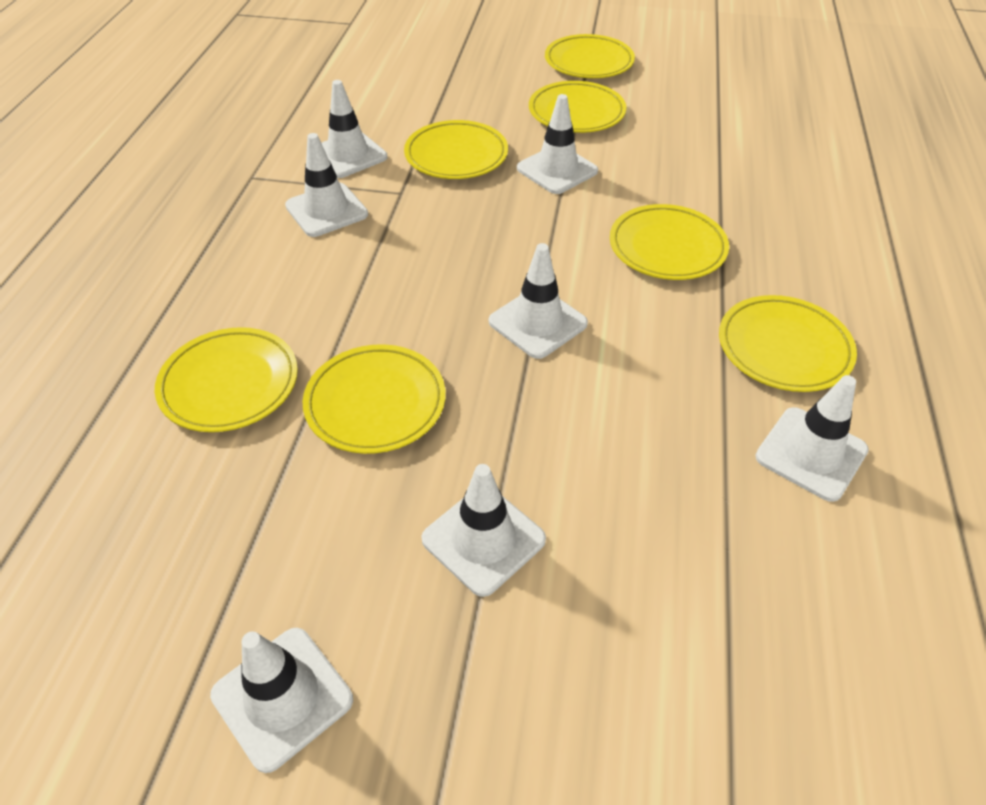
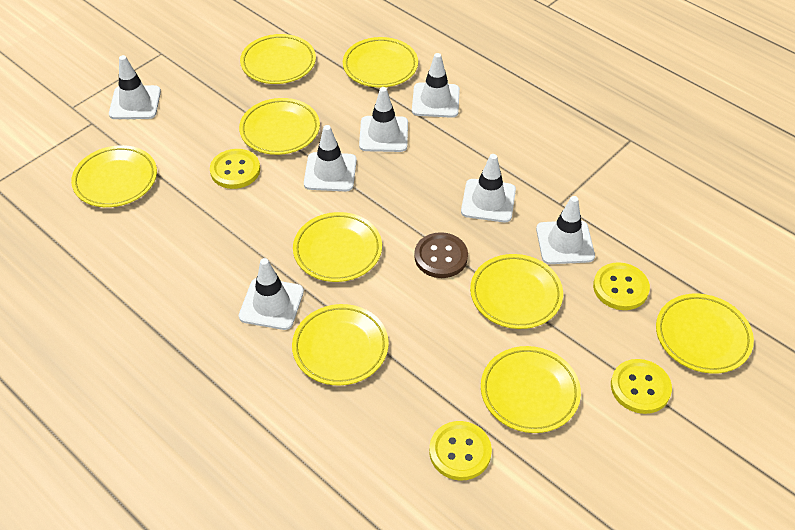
brown button: none = 0 -> [414,232,468,278] = 1
yellow button: none = 0 -> [210,149,260,189] [429,421,492,480] [593,262,650,310] [611,359,672,414] = 4
yellow plate: [155,327,298,432] [303,344,446,454] [404,120,508,179] [529,81,626,133] [545,34,635,78] [610,204,729,280] [719,295,857,392] = 7 -> [71,145,157,207] [239,98,320,155] [240,34,316,84] [292,304,389,386] [293,212,382,282] [343,37,418,88] [470,254,563,329] [481,346,581,433] [656,294,754,374] = 9

